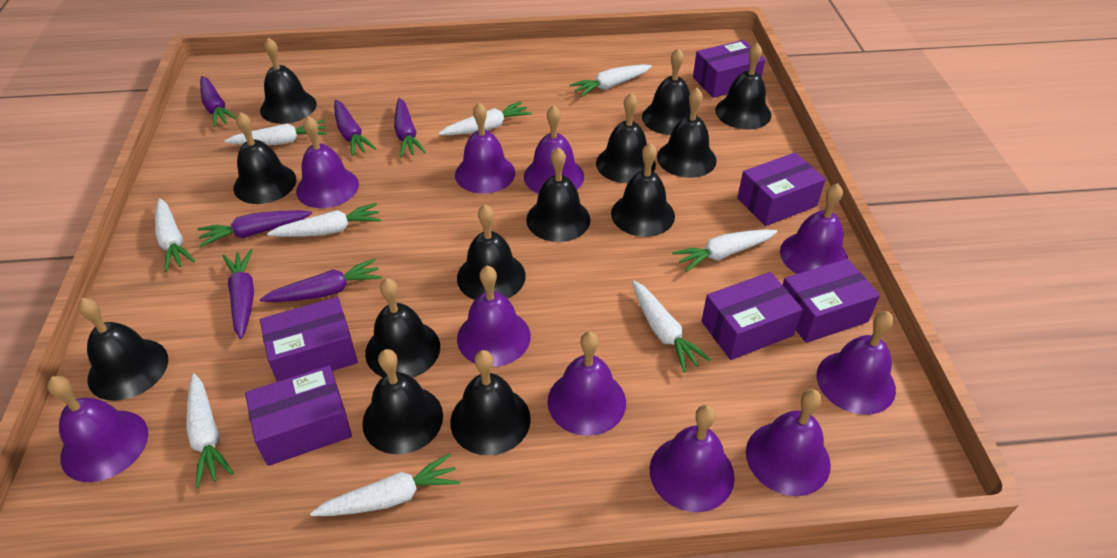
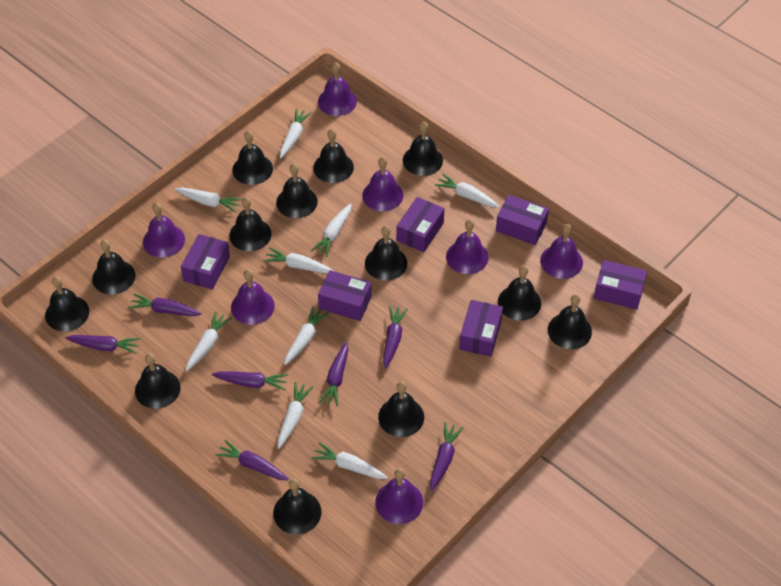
purple bell: [47,376,148,482] [296,116,359,208] [455,102,515,194] [457,266,531,367] [524,105,584,194] [547,331,626,436] [650,405,735,512] [746,389,831,496] [780,183,848,274] [816,311,896,415] = 10 -> [143,203,185,258] [231,270,275,325] [318,62,357,116] [362,157,403,211] [375,468,423,524] [446,219,489,274] [540,224,583,279] = 7
purple carrot: [198,210,312,247] [200,76,236,127] [223,249,254,339] [260,258,382,302] [334,100,376,156] [394,98,425,157] = 6 -> [65,335,140,354] [128,294,202,316] [212,371,288,390] [215,440,289,480] [319,342,348,406] [383,306,408,369] [430,422,463,492] = 7

